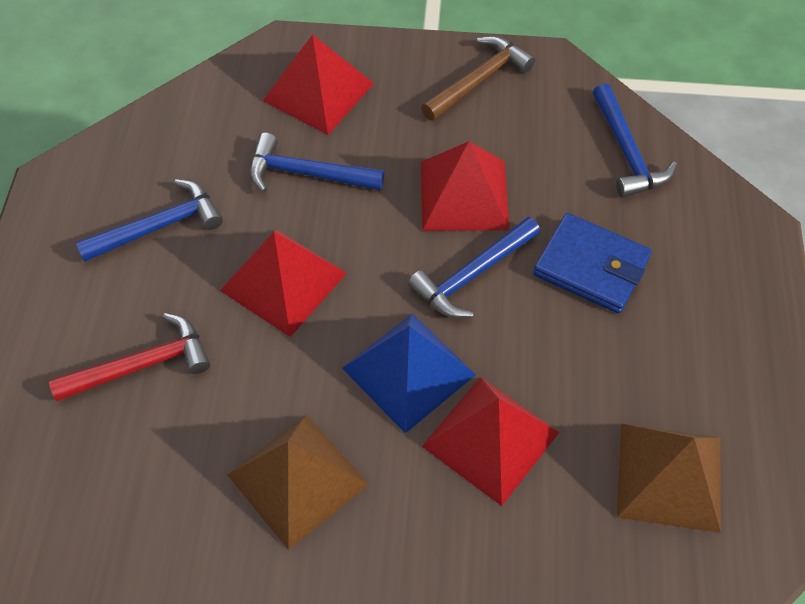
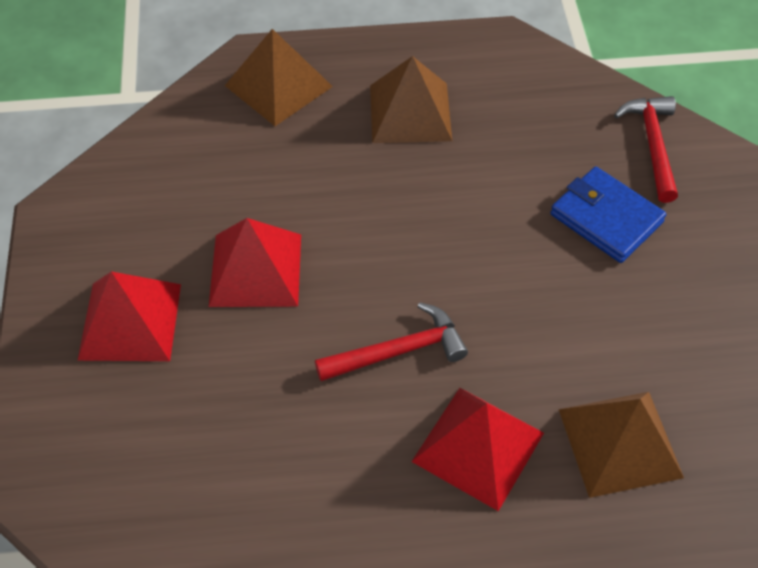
blue hammer: [75,179,223,262] [249,133,384,192] [408,217,540,318] [593,83,677,198] = 4 -> none = 0
blue pyramid: [342,313,476,434] = 1 -> none = 0
brown hammer: [421,36,535,121] = 1 -> none = 0
brown pyramid: [227,414,369,550] [617,424,721,533] = 2 -> [225,29,333,126] [370,56,452,143] [559,392,684,498] = 3
red hammer: [49,313,210,401] = 1 -> [315,302,468,381] [614,96,678,203] = 2
red pyramid: [220,230,347,337] [263,34,374,135] [421,141,510,231] [422,377,559,506] = 4 -> [77,271,181,361] [209,218,301,307] [411,388,544,511] = 3

